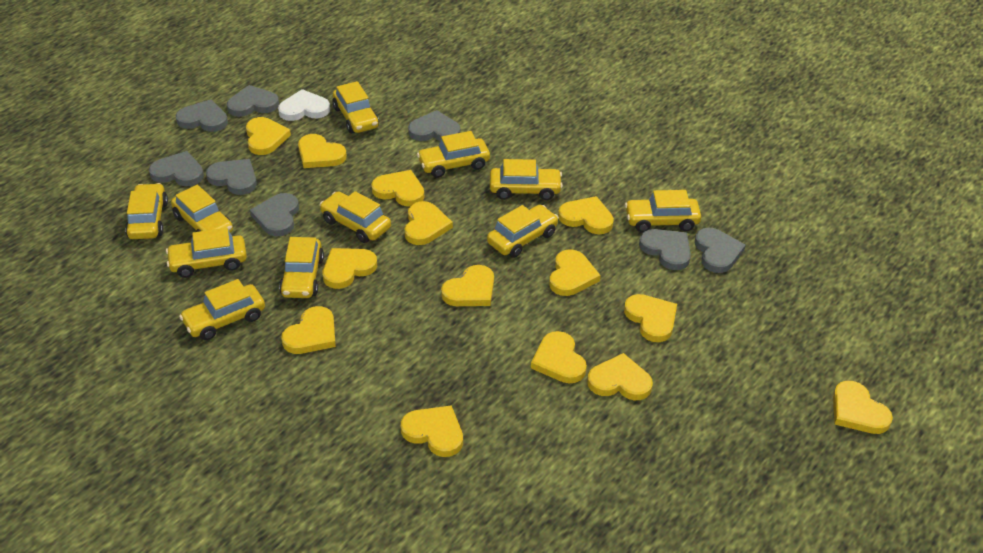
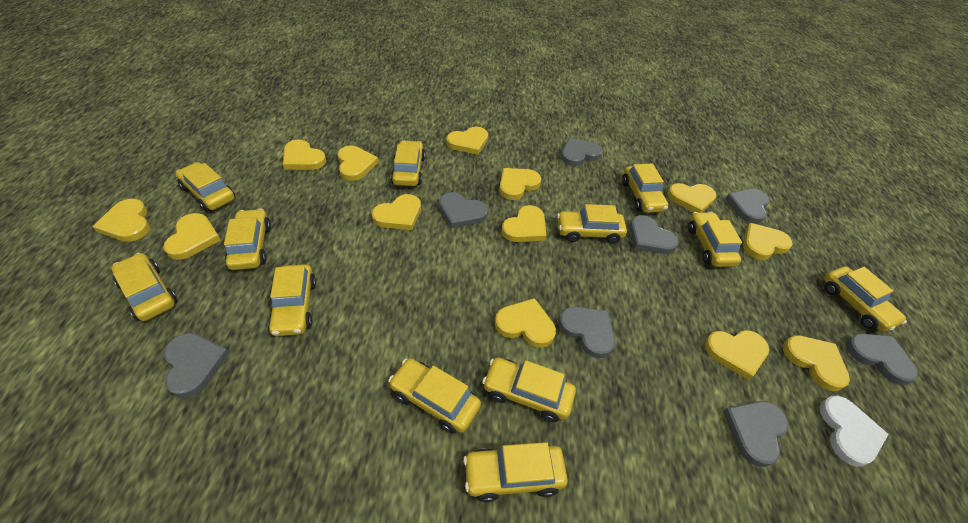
yellow car: [125,183,168,239] [166,228,247,278] [171,185,233,233] [179,279,265,340] [279,237,324,298] [319,191,391,243] [332,81,379,133] [417,131,490,178] [487,205,559,258] [490,159,563,200] [625,190,701,232] = 11 -> [111,253,178,321] [176,162,235,212] [224,209,271,270] [268,264,316,336] [388,358,481,434] [391,140,425,186] [463,442,568,502] [482,358,576,422] [557,204,627,244] [622,163,668,213] [688,212,742,267] [824,266,907,332] = 12
yellow heart: [246,117,291,155] [281,306,336,354] [298,134,347,168] [323,248,377,289] [371,170,424,207] [401,405,463,457] [404,201,453,245] [441,265,494,306] [531,331,587,383] [549,249,601,296] [558,196,614,234] [587,353,653,400] [624,294,677,342] [833,381,893,434] = 14 -> [93,199,150,242] [163,213,221,260] [283,139,326,170] [337,146,379,181] [372,194,421,230] [446,126,488,155] [495,298,556,348] [499,168,541,200] [502,205,546,242] [667,183,716,213] [704,330,769,380] [743,223,793,260] [783,335,850,391] = 13

